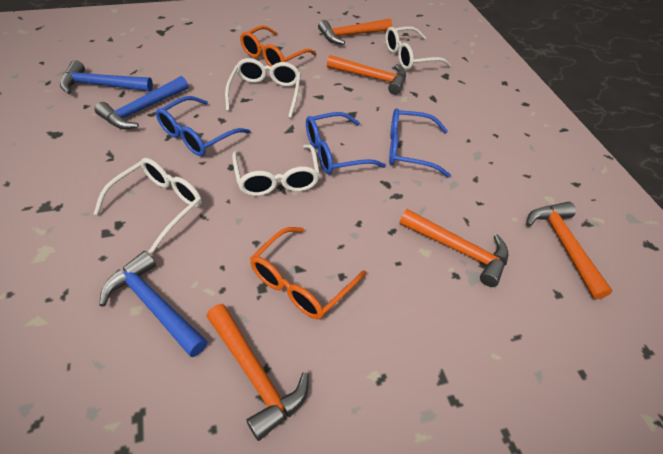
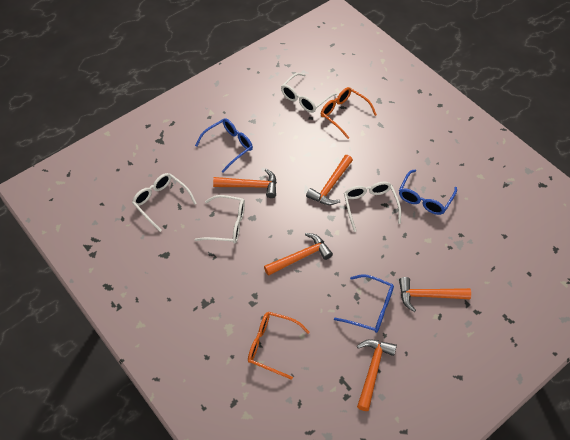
blue hammer: [60,60,153,94] [95,76,188,129] [99,251,208,357] = 3 -> none = 0

